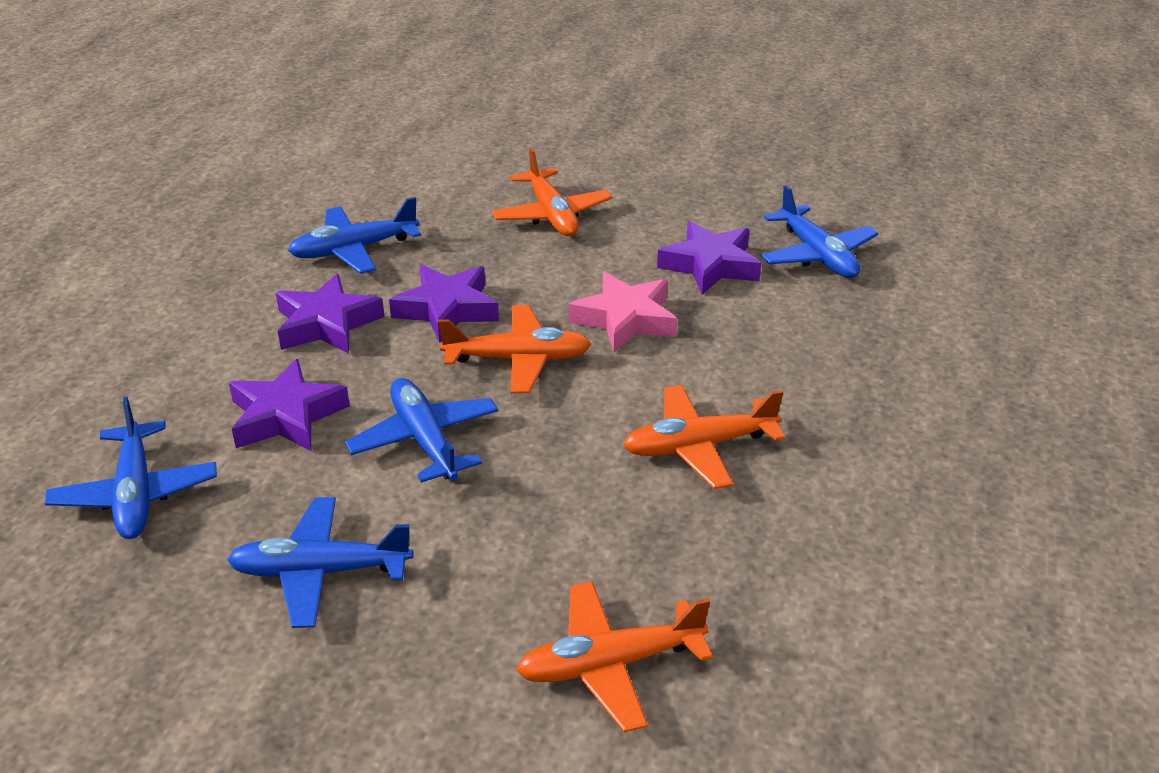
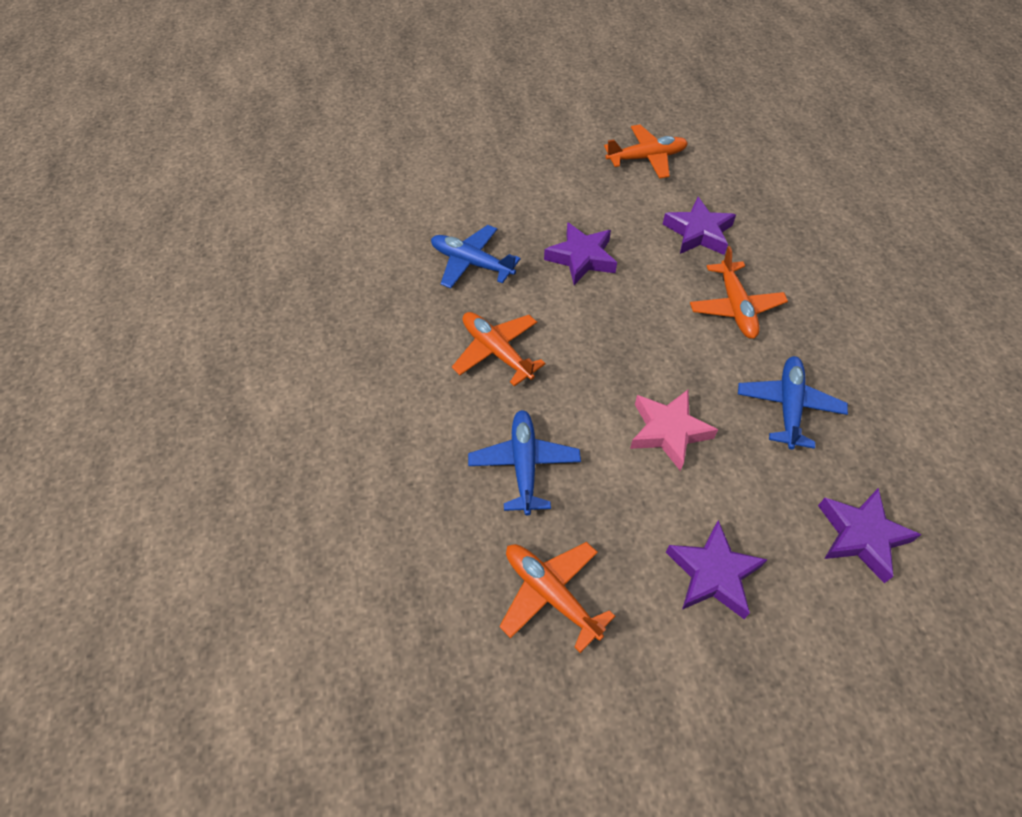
blue plane: [45,396,217,539] [227,497,413,628] [288,197,421,274] [345,378,498,483] [761,185,878,278] = 5 -> [431,225,521,289] [468,410,581,515] [738,356,848,450] = 3

